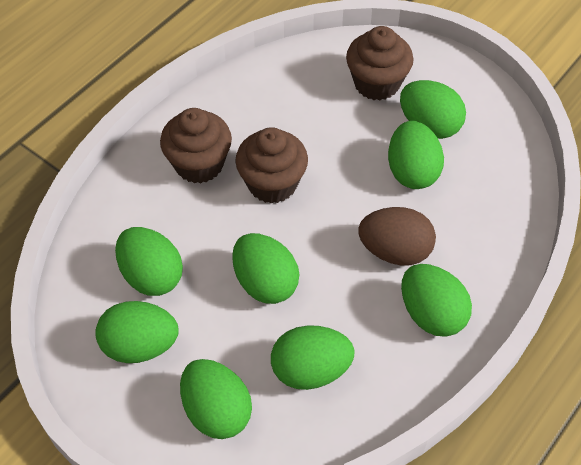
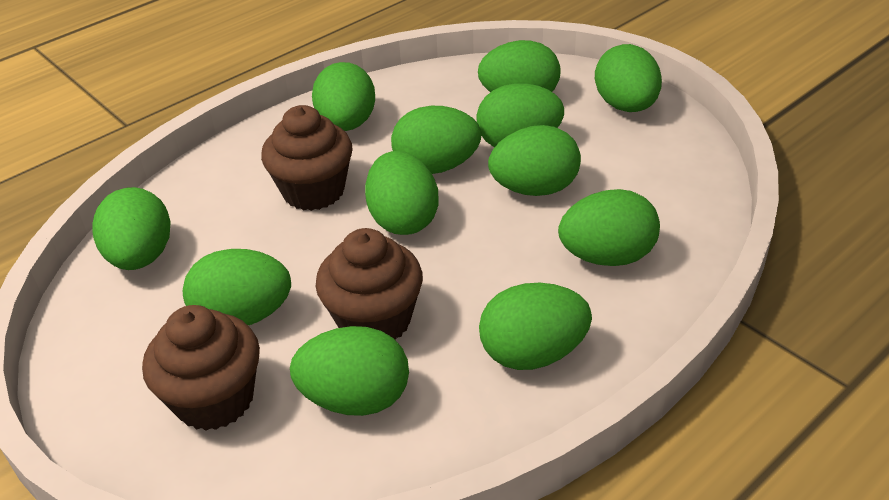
brown egg: [358,207,436,266] = 1 -> none = 0
green egg: [95,301,179,363] [115,227,183,296] [180,359,252,439] [232,233,299,304] [271,325,354,390] [388,121,444,189] [400,80,466,139] [401,264,472,337] = 8 -> [92,187,171,270] [183,249,291,326] [290,326,409,416] [312,62,375,131] [365,151,439,235] [391,106,481,174] [476,83,564,147] [478,40,561,92] [479,283,592,370] [488,125,581,196] [558,189,660,266] [595,44,662,112] = 12

